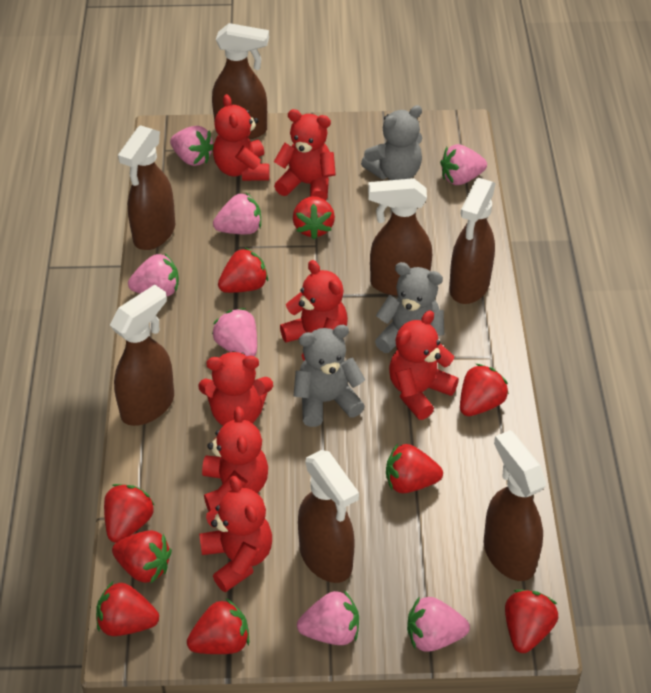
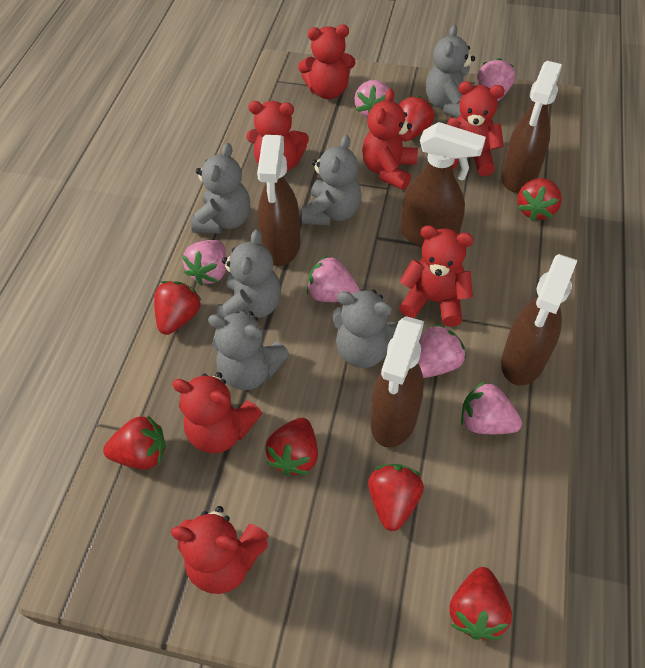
brown spray bottle: [110,285,174,426] [118,125,175,250] [212,23,269,139] [298,450,359,583] [368,178,432,296] [449,178,496,304] [484,430,546,581] = 7 -> [257,135,300,266] [371,316,424,448] [401,122,486,247] [501,61,562,193] [501,254,577,385] = 5
grey teddy bear: [293,325,366,427] [361,105,422,180] [375,262,444,353] = 3 -> [191,143,250,234] [208,311,289,390] [217,229,281,318] [302,135,362,225] [332,289,397,368] [426,24,476,118] = 6
pink strawberry: [128,253,179,297] [170,126,214,166] [212,308,257,356] [213,193,261,234] [297,590,359,645] [407,597,470,652] [440,144,487,185] = 7 -> [182,240,227,286] [307,256,360,302] [354,80,389,118] [418,324,466,378] [461,381,522,434] [477,58,515,101] = 6
red strawberry: [96,582,159,636] [104,484,155,543] [112,530,172,583] [187,598,250,654] [218,247,268,293] [293,196,335,239] [386,444,443,493] [460,364,509,416] [505,590,558,653] = 9 -> [103,416,166,470] [154,281,202,335] [265,418,318,476] [368,464,424,531] [399,95,434,141] [449,567,512,640] [517,178,562,221] = 7

